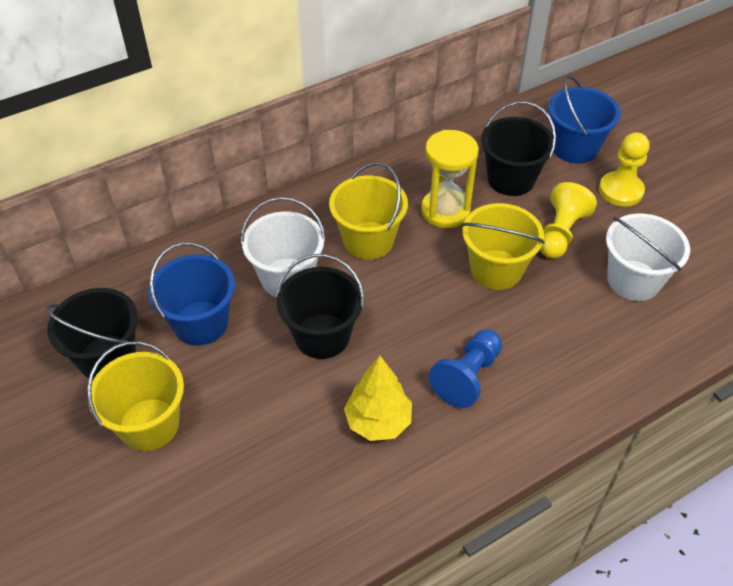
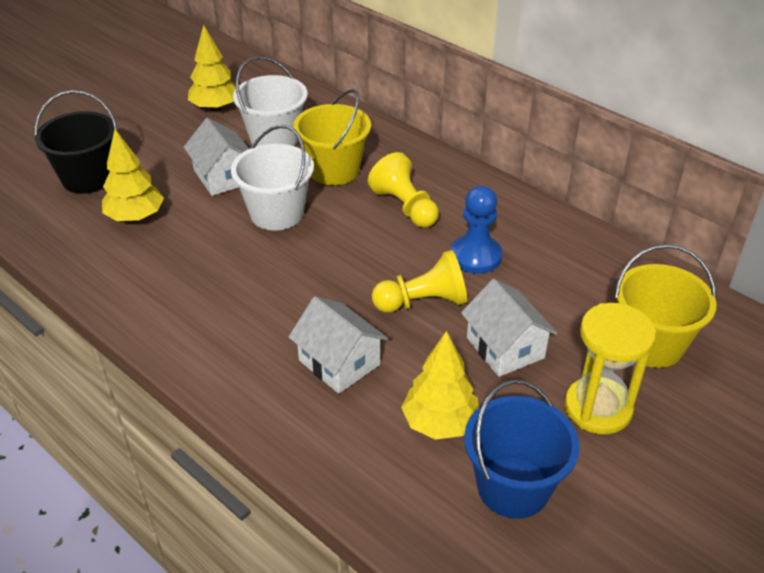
black bucket: [46,288,138,379] [277,254,364,359] [481,101,556,196] = 3 -> [34,90,118,194] = 1
blue bucket: [148,242,235,346] [548,76,621,163] = 2 -> [464,380,580,519] = 1
white house: none = 0 -> [184,118,249,196] [289,296,388,394] [461,279,558,377] = 3
yellow bucket: [87,341,184,451] [329,162,408,260] [462,203,545,290] = 3 -> [293,89,371,185] [615,244,717,368] = 2
yellow tree: [344,356,412,441] = 1 -> [102,129,164,222] [188,25,236,111] [401,331,479,440] = 3

